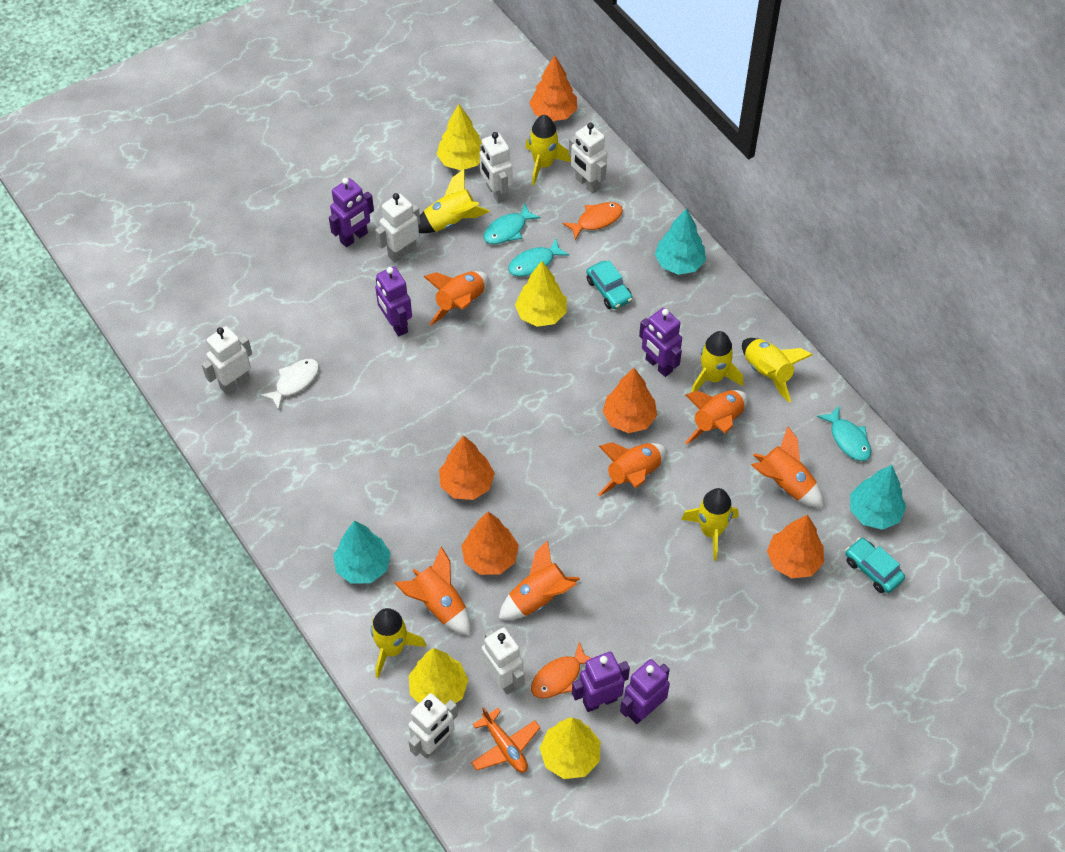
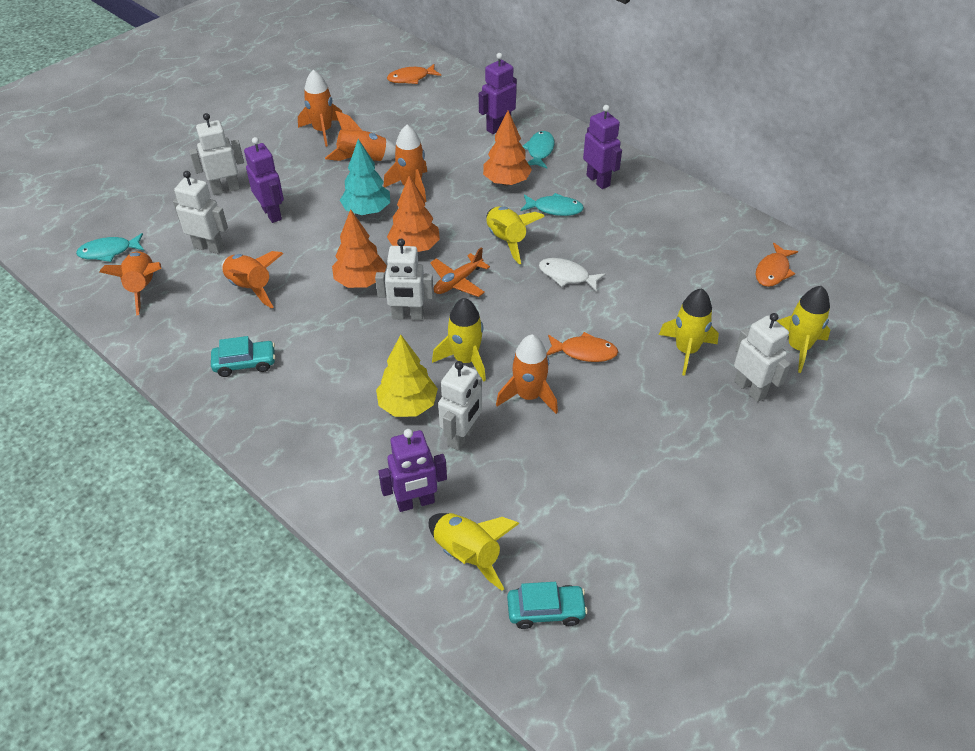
orange fish: [531,642,591,699] [562,202,623,240] = 2 -> [387,64,441,84] [547,332,618,362] [756,243,798,287] = 3
orange tree: [439,436,495,500] [461,512,519,575] [529,55,577,121] [603,368,657,433] [767,515,824,578] = 5 -> [332,209,387,288] [387,176,440,252] [483,111,532,185] = 3
purple robot: [329,178,374,247] [375,267,412,336] [572,651,630,712] [620,659,670,724] [639,308,682,377] = 5 -> [244,137,284,223] [378,429,447,512] [479,53,517,134] [583,105,622,189] = 4
turquoise tree: [333,520,391,584] [655,208,706,275] [850,465,906,530] = 3 -> [340,139,390,215] = 1
white robot: [202,326,252,395] [375,193,420,262] [408,693,458,759] [479,132,513,203] [481,627,524,694] [569,123,607,194] = 6 -> [173,171,228,254] [189,113,244,195] [375,239,434,320] [438,361,482,451] [734,313,791,402] = 5
yellow rocket: [371,608,426,678] [418,169,490,233] [525,115,571,185] [681,488,738,561] [691,331,743,392] [742,338,812,403] = 6 -> [429,513,520,591] [432,298,486,382] [486,206,545,264] [659,288,719,376] [777,286,830,373] = 5
yellow tree: [409,648,469,705] [437,104,482,170] [515,261,567,327] [540,717,600,779] = 4 -> [376,334,438,417] = 1

